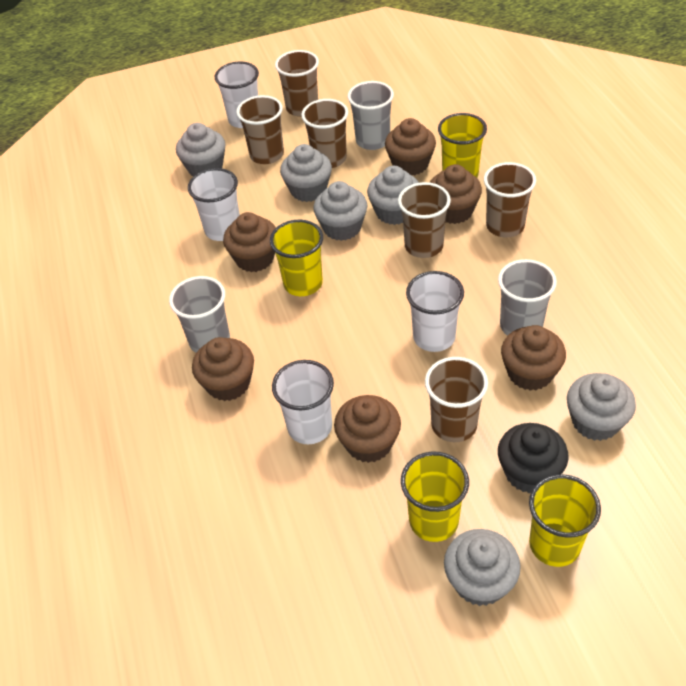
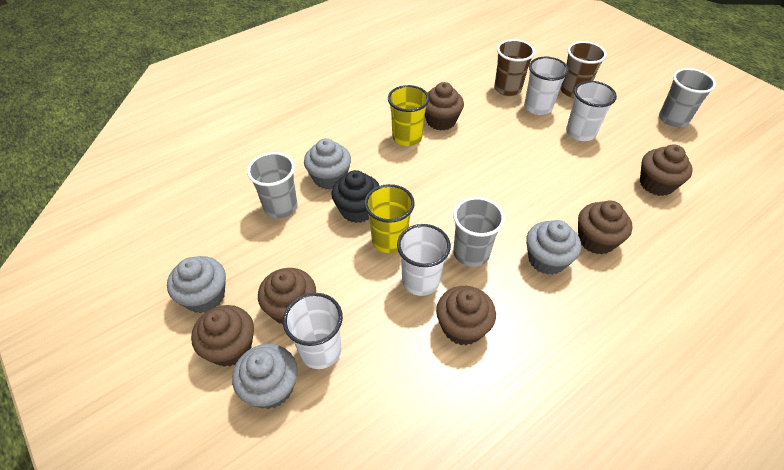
brown cup: [236,95,284,164] [275,50,319,117] [301,99,348,168] [398,182,451,258] [425,357,488,442] [484,162,536,237] = 6 -> [494,39,535,96] [561,41,607,98] = 2
grey cupcake: [176,123,225,176] [280,144,332,202] [313,181,367,241] [367,166,419,225] [444,529,521,606] [567,373,636,441] = 6 -> [167,256,226,313] [232,344,298,409] [304,138,351,190] [526,220,581,275] = 4
yellow cup: [270,220,323,296] [401,452,469,542] [438,113,487,178] [529,474,601,567] = 4 -> [364,184,415,253] [388,85,429,146] = 2

